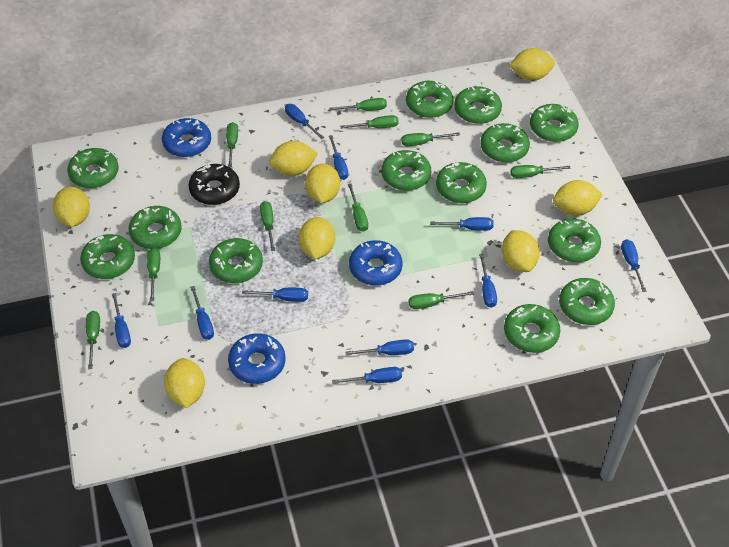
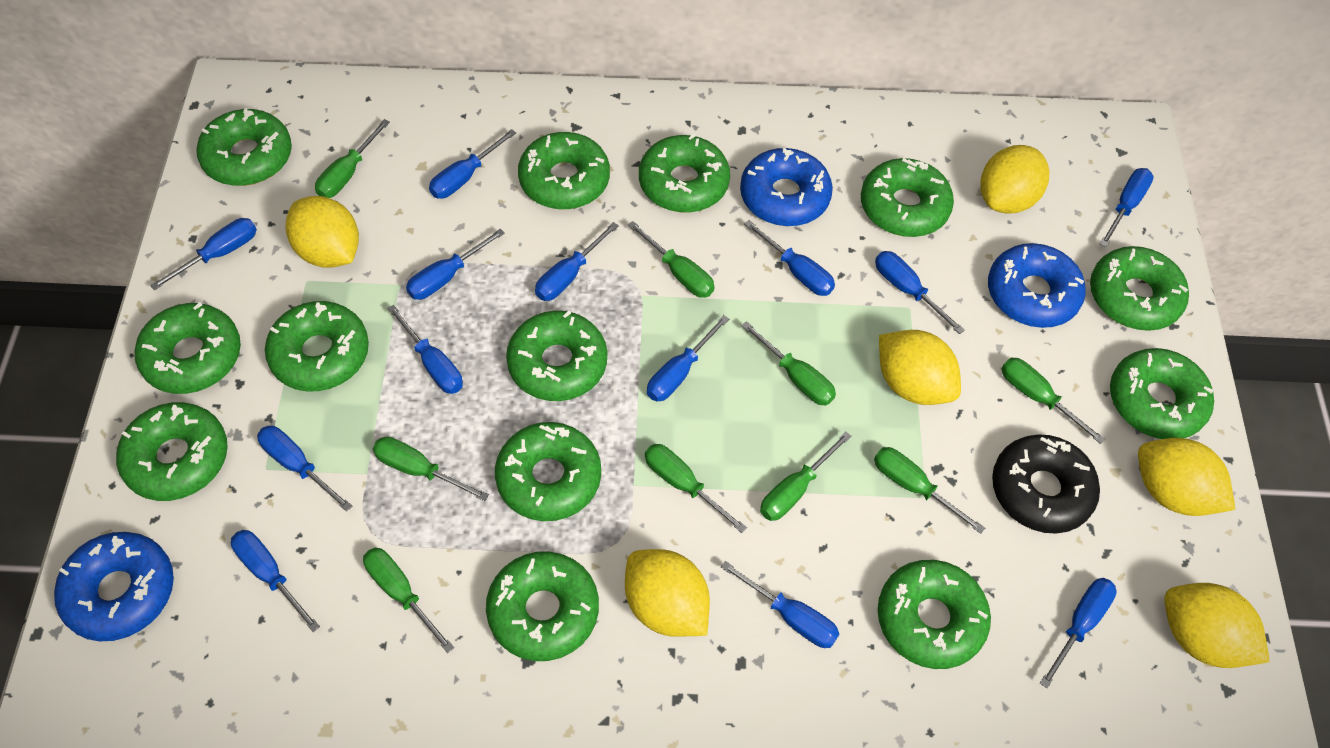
blue screwdriver: [112,293,131,348] [190,286,214,340] [242,288,308,302] [285,104,324,139] [329,135,348,180] [332,367,402,384] [346,339,414,355] [430,217,493,231] [479,254,497,308] [621,239,647,292] = 10 -> [150,218,257,290] [231,530,320,632] [257,426,352,512] [387,305,463,394] [406,229,505,300] [429,129,516,199] [535,222,619,301] [647,315,729,401] [721,561,839,648] [744,220,835,296] [875,251,965,334] [1040,578,1117,688] [1100,168,1154,247] = 13
green screwdriver: [86,311,100,369] [147,248,160,301] [226,122,238,167] [260,201,275,251] [329,98,387,111] [340,115,399,129] [348,184,368,232] [401,132,460,146] [409,291,474,309] [510,165,571,178] = 10 -> [315,119,390,198] [363,548,454,653] [373,436,489,501] [628,221,715,298] [645,444,747,533] [741,321,836,405] [760,431,852,521] [874,447,985,534] [1001,358,1106,444] = 9
yellow lemon: [53,186,90,227] [164,358,205,408] [269,141,318,176] [299,217,335,259] [305,163,340,203] [502,230,540,272] [509,48,555,81] [553,180,603,216] = 8 -> [285,196,359,268] [625,549,710,637] [879,330,961,405] [980,145,1049,213] [1138,438,1235,516] [1164,583,1270,668] = 6

